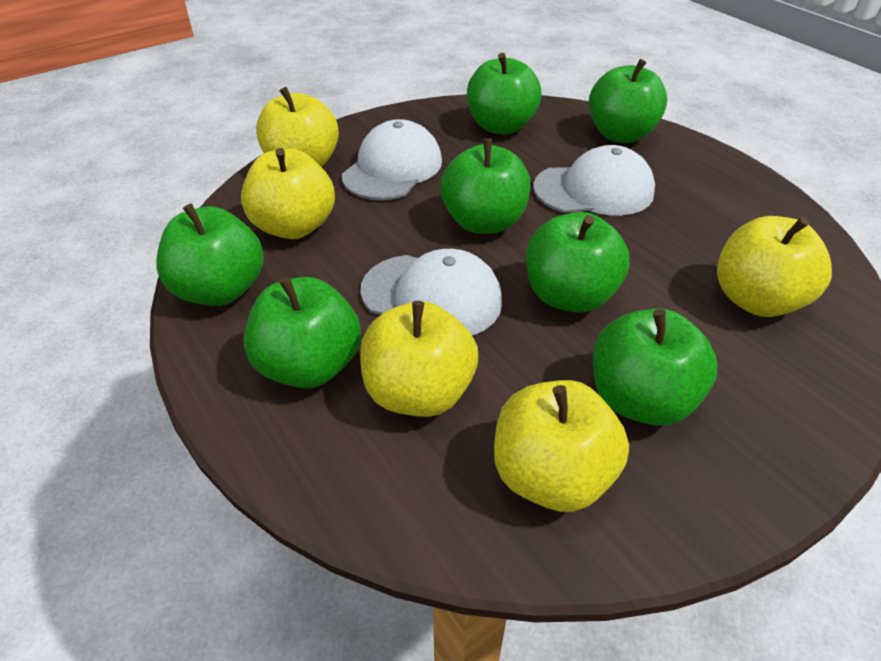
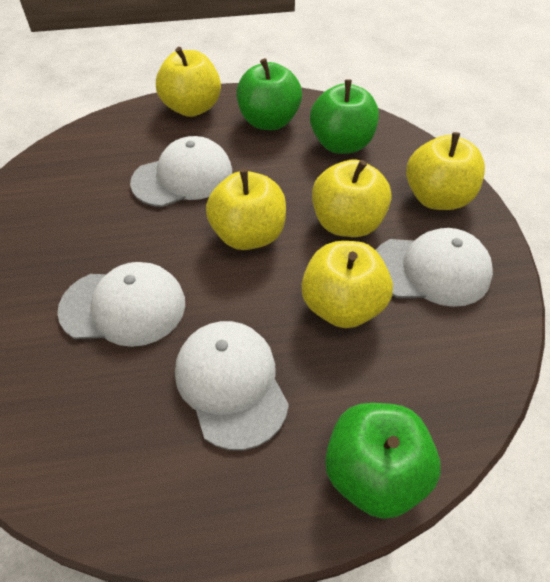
green apple: [156,204,264,306] [244,276,361,388] [440,138,530,234] [467,53,541,134] [526,212,630,313] [589,59,667,143] [593,309,717,426] = 7 -> [236,58,302,130] [310,79,379,154] [325,403,441,519] = 3
white cap: [342,119,442,200] [360,249,502,336] [533,145,655,216] = 3 -> [57,262,185,347] [130,136,232,207] [175,321,289,450] [376,228,493,307] = 4

